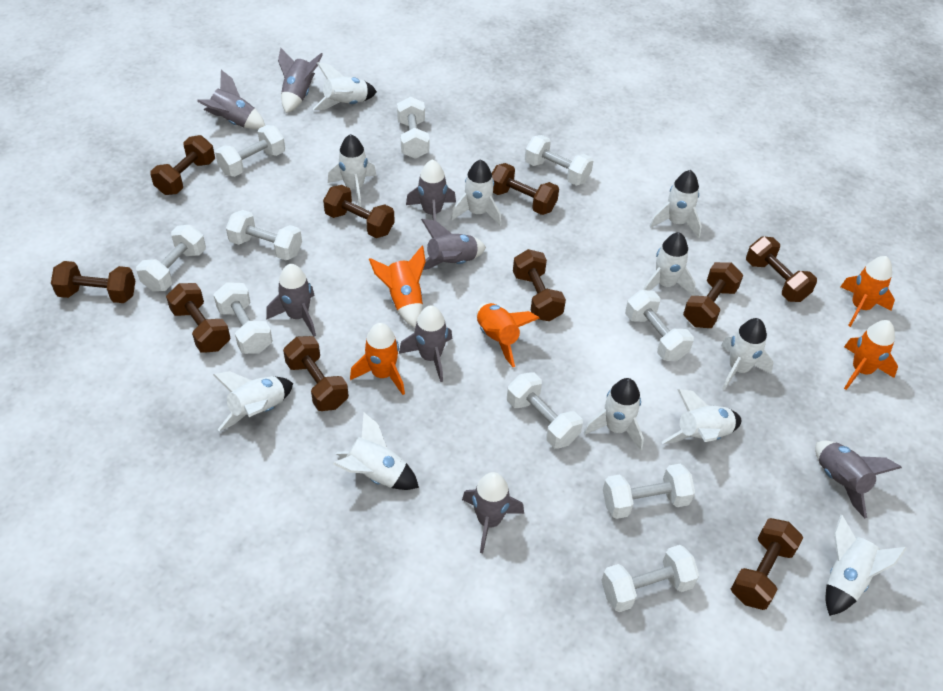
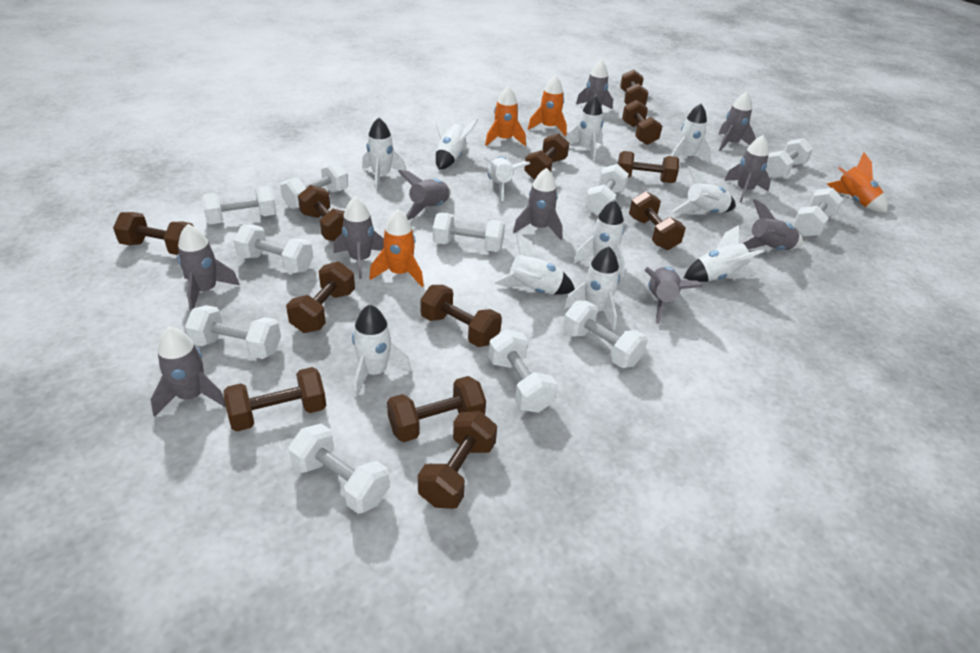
brown dumbbell: [51,261,135,303] [150,135,215,195] [166,283,230,353] [283,336,349,411] [323,185,395,238] [492,163,559,215] [513,249,566,321] [683,262,743,328] [731,518,803,610] [746,236,817,302] = 10 -> [113,212,194,255] [223,367,326,431] [286,261,355,333] [298,185,345,241] [387,376,486,442] [418,411,497,509] [420,285,502,347] [524,133,569,180] [618,151,679,183] [620,69,648,105] [622,100,662,145] [629,191,686,250] = 12
grey rocket: [197,70,265,129] [266,264,316,336] [278,48,323,113] [399,305,452,382] [406,159,456,221] [421,219,486,270] [462,472,524,553] [815,441,902,518] = 8 -> [151,327,226,417] [177,224,240,312] [334,196,384,279] [398,170,451,220] [513,168,563,240] [576,60,613,110] [644,267,702,324] [719,92,755,151] [724,135,771,203] [739,199,803,250] = 10
orange rocket: [350,323,405,395] [369,246,426,328] [477,303,539,367] [840,256,895,327] [844,320,898,390] = 5 -> [369,209,424,287] [485,86,526,146] [528,75,567,136] [827,152,888,213] = 4
white dumbbell: [136,225,206,291] [213,282,273,354] [215,125,285,177] [226,210,302,260] [397,97,429,159] [507,372,583,448] [525,135,593,186] [601,545,699,612] [603,464,695,519] [625,290,694,361] = 10 -> [185,305,281,359] [201,186,277,224] [234,225,313,273] [280,162,348,209] [289,423,390,513] [433,213,505,252] [488,329,558,413] [563,301,648,368] [585,164,629,216] [766,138,813,178] [793,188,843,237] = 11

